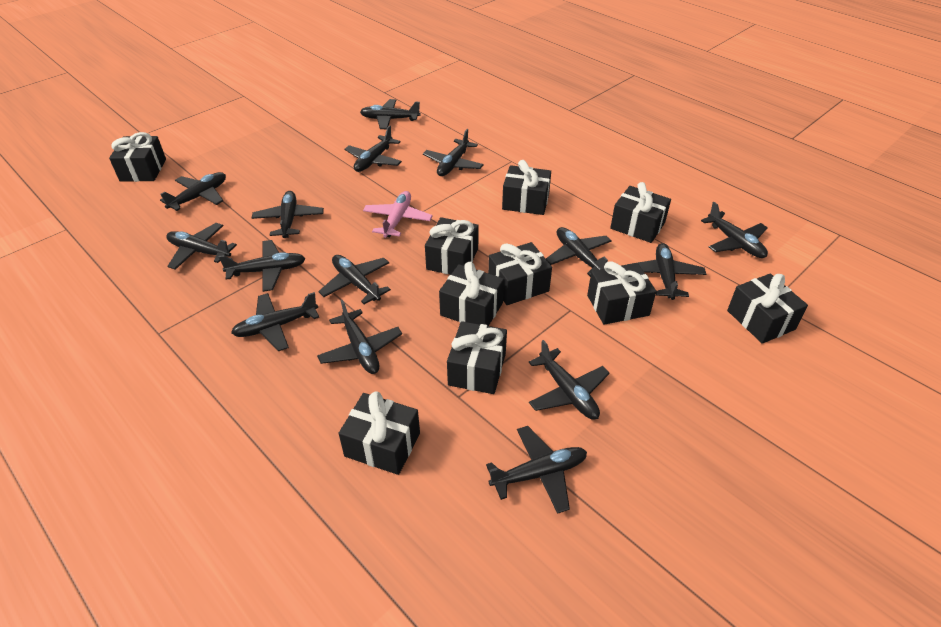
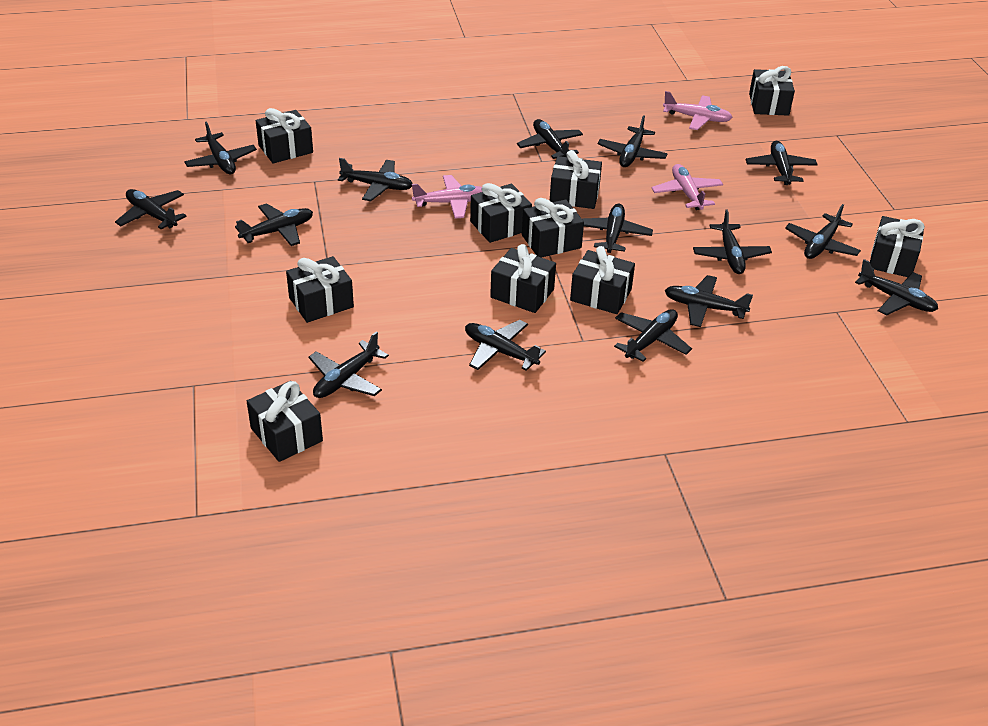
pink plane: [363,191,433,238] = 1 -> [412,175,482,219] [651,164,723,210] [663,91,733,130] = 3

